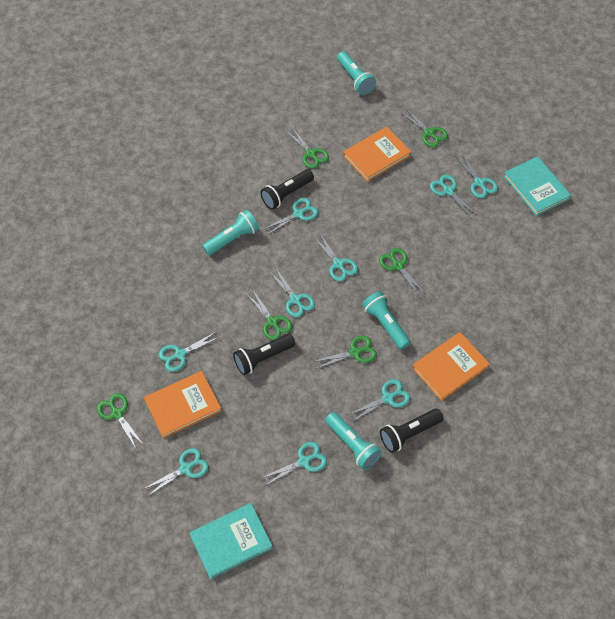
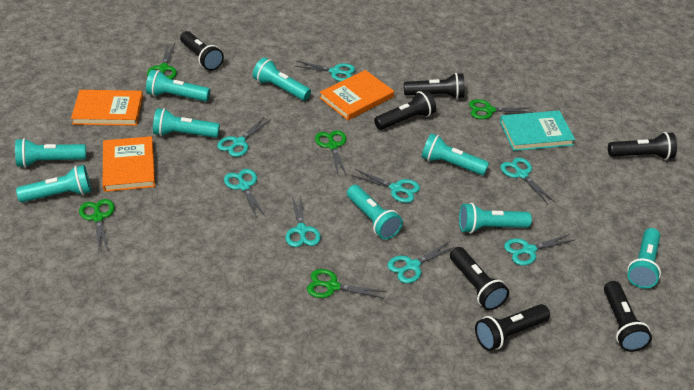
black flashlight: [233,334,295,375] [260,169,314,210] [380,409,444,453] = 3 -> [180,31,224,71] [374,90,436,130] [404,73,465,99] [450,247,509,310] [475,304,550,351] [604,281,652,352] [608,132,677,160] = 7
green scissors: [97,393,143,448] [246,289,292,340] [286,128,329,169] [313,336,377,369] [379,248,425,298] [400,108,448,147] = 6 -> [79,199,115,253] [147,43,177,79] [307,269,386,299] [315,130,347,176] [469,99,533,119] = 5
turquoise book: [190,503,273,579] [504,156,571,216] = 2 -> [500,111,575,151] = 1
turquoise flashlight: [202,210,259,255] [325,412,382,470] [337,51,376,95] [362,291,411,350] = 4 -> [15,138,86,168] [16,165,91,202] [146,70,210,102] [153,108,220,138] [253,57,311,101] [347,185,403,240] [422,133,489,175] [459,203,532,233] [627,228,661,288] = 9
turquoise scissors: [142,448,209,497] [159,331,220,372] [262,198,318,235] [262,442,327,486] [270,267,315,318] [313,234,358,281] [348,379,410,422] [430,175,478,219] [455,154,498,198] = 9 -> [217,117,270,157] [224,169,266,218] [285,196,321,247] [295,61,355,81] [351,169,420,203] [387,241,455,283] [500,158,555,204] [504,234,574,266] = 8

